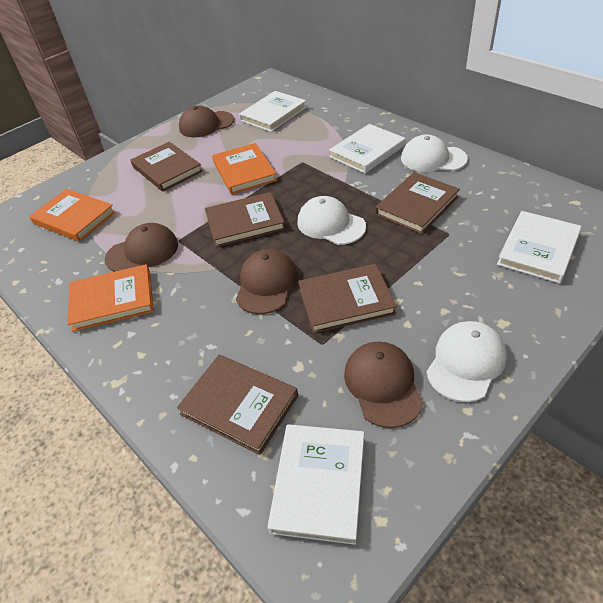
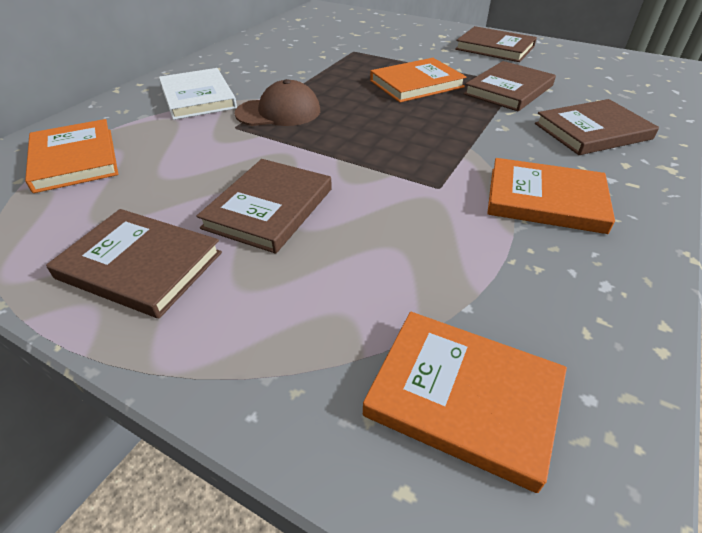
brown cap: [105,223,178,272] [179,106,234,137] [236,249,298,314] [344,342,423,428] = 4 -> [234,79,320,126] = 1
orange book: [29,189,116,242] [67,264,154,332] [212,143,277,195] = 3 -> [25,119,118,193] [363,312,567,493] [370,58,466,102] [487,158,615,234] = 4
white book: [239,91,307,132] [268,424,364,545] [329,124,405,173] [497,211,582,283] = 4 -> [159,68,237,120] = 1
white cap: [298,196,366,245] [401,134,468,172] [426,321,507,402] = 3 -> none = 0

